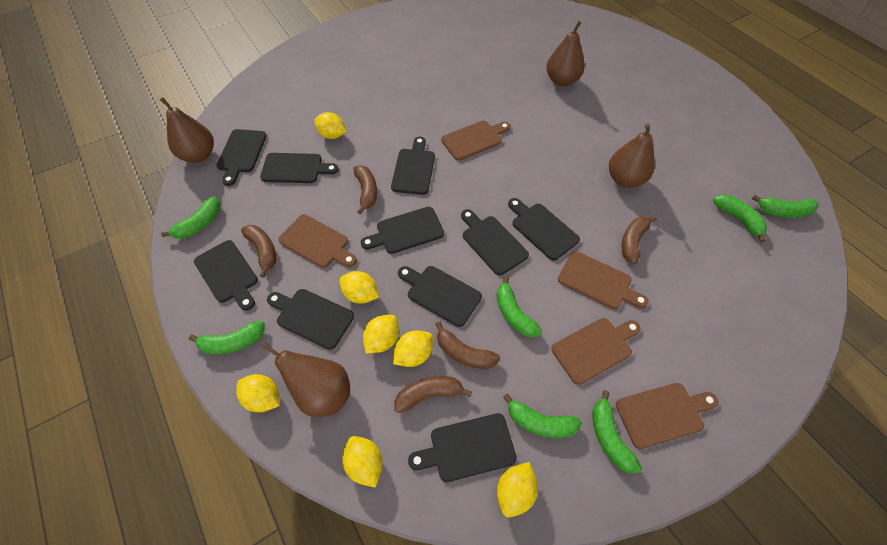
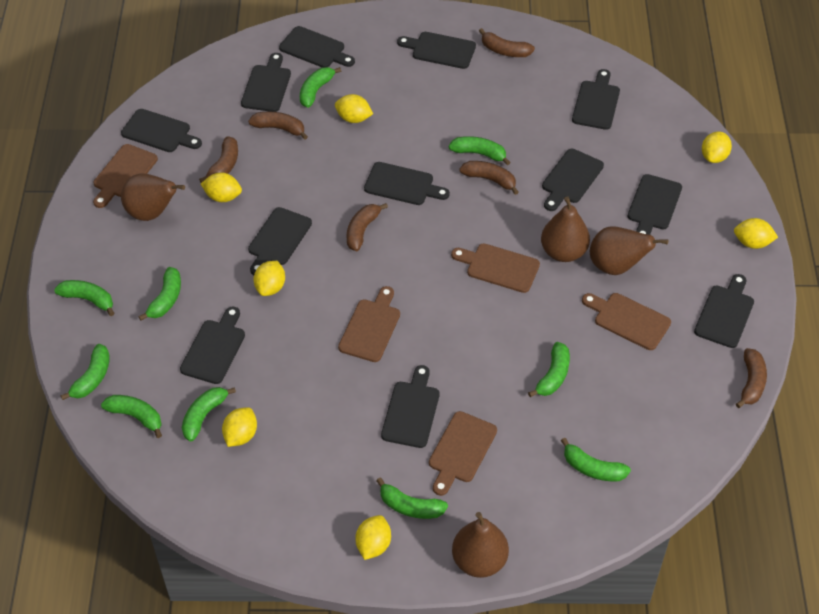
black cutting board: [194,240,258,311] [216,129,267,186] [260,153,339,183] [267,289,354,350] [361,207,444,254] [391,137,435,195] [398,266,482,327] [408,413,517,482] [461,209,529,276] [508,198,580,261] = 10 -> [121,109,202,152] [180,306,245,384] [241,53,291,112] [248,207,312,275] [279,26,355,68] [364,162,450,205] [381,365,440,448] [397,32,476,69] [542,149,604,211] [572,69,620,130] [627,174,682,235] [694,274,754,348] = 12
brown banana: [241,225,276,278] [353,165,377,214] [395,376,472,413] [435,321,500,369] [621,216,657,264] = 5 -> [199,136,238,183] [248,112,308,140] [347,203,388,251] [459,161,519,195] [479,28,535,57] [736,348,767,408] = 6
green banana: [161,196,220,239] [189,321,265,354] [496,276,542,337] [503,393,582,438] [592,390,642,473] [713,195,767,243] [752,195,819,218] = 7 -> [54,280,114,316] [61,344,110,400] [101,395,162,438] [138,267,181,321] [182,387,236,441] [300,67,341,108] [377,478,448,519] [449,136,511,165] [528,342,570,397] [561,438,631,481] = 10

